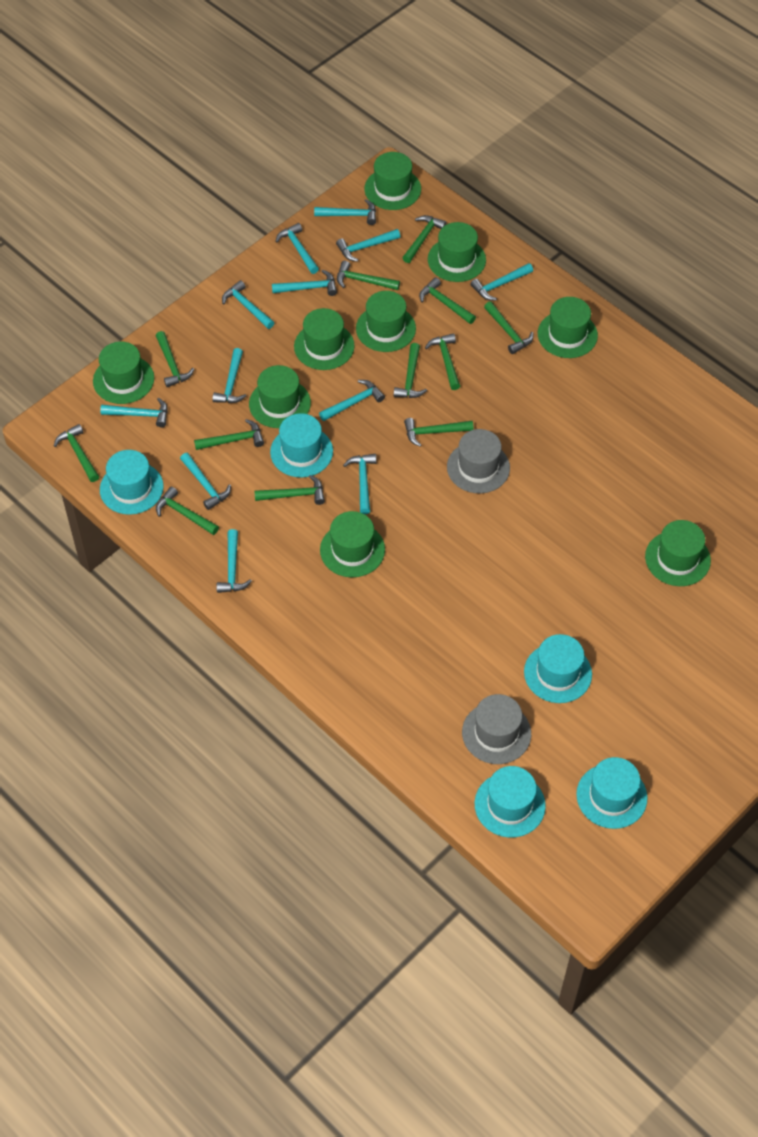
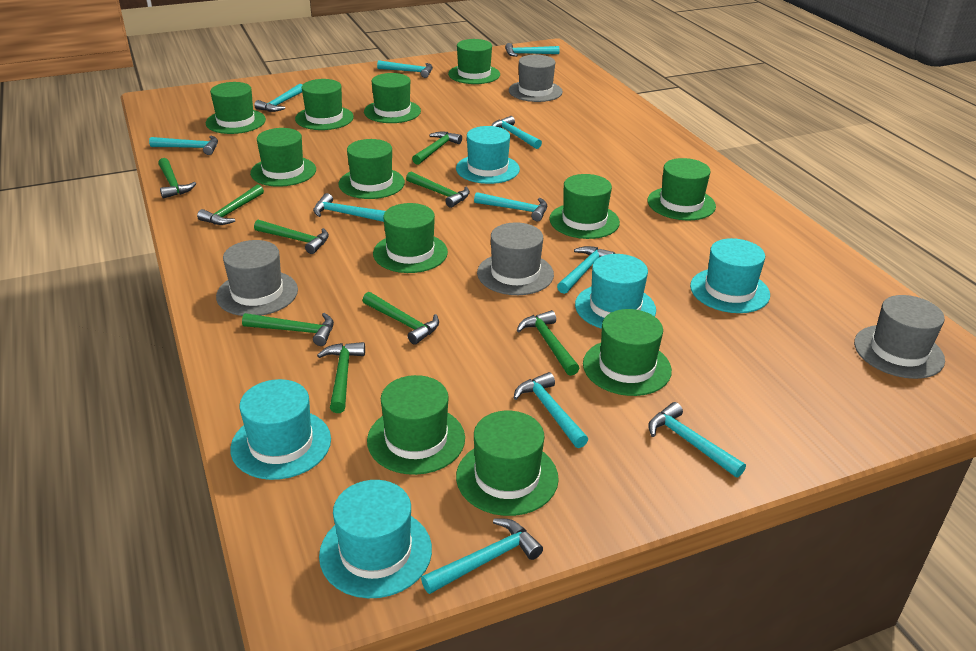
green hammer: [54,424,99,482] [156,331,194,387] [156,487,219,535] [194,419,264,450] [254,475,325,505] [337,261,400,290] [394,343,427,398] [403,215,447,263] [404,418,473,447] [419,277,476,324] [425,333,460,390] [484,301,534,354] = 12 -> [158,158,196,199] [197,184,264,225] [242,313,334,346] [254,220,329,254] [317,342,365,413] [363,292,439,345] [406,171,470,208] [412,132,462,165] [517,310,579,376] = 9
green hat: [93,342,154,404] [249,365,311,428] [294,308,355,370] [320,511,385,577] [356,291,416,352] [364,152,421,210] [428,222,486,282] [538,297,598,358] [645,520,711,586] = 9 -> [206,82,266,134] [250,128,316,187] [295,79,354,130] [339,139,405,199] [364,73,421,123] [367,375,465,475] [373,203,448,273] [448,39,500,84] [456,411,559,516] [549,174,620,239] [583,309,672,396] [647,158,716,220] = 12
grey hat: [447,429,510,493] [462,694,531,764] = 2 -> [216,240,298,316] [477,222,554,295] [509,55,563,102] [854,295,945,379] = 4
turquoise hammer: [100,398,168,427] [180,453,231,510] [212,348,246,403] [216,529,252,593] [222,280,275,329] [272,270,337,296] [275,223,319,274] [314,199,376,225] [319,380,385,421] [336,229,400,262] [343,454,377,514] [471,263,533,301] = 12 -> [149,136,218,155] [254,84,302,112] [313,193,385,222] [377,60,433,78] [421,519,543,594] [474,192,547,221] [491,116,542,149] [505,43,559,57] [514,372,588,448] [557,246,615,294] [648,402,746,478] = 11

